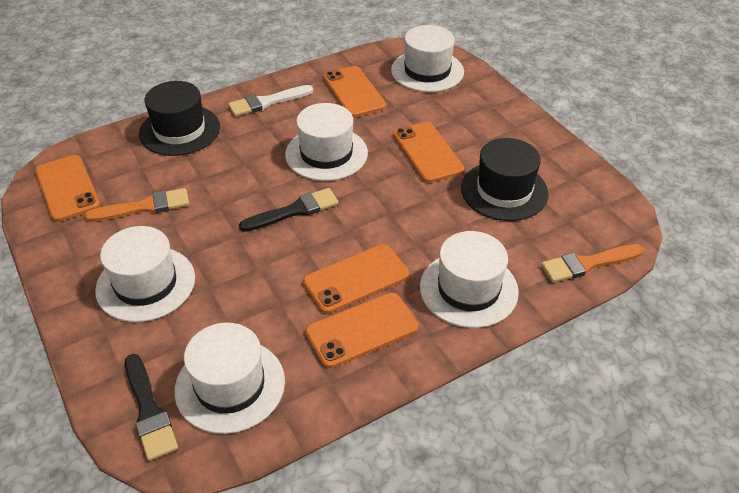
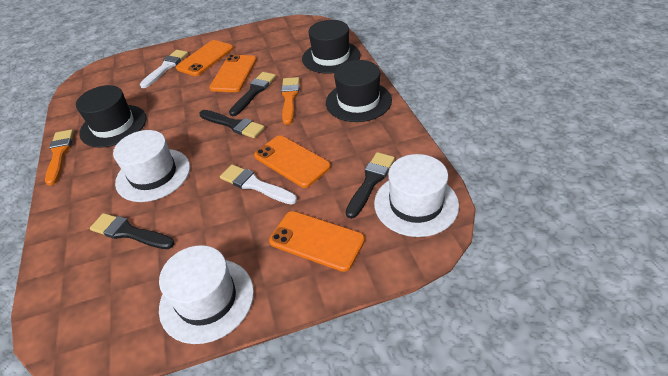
black brush: [125,354,178,461] [239,188,339,232] = 2 -> [90,213,175,249] [199,110,265,138] [229,72,276,116] [346,152,395,219] = 4
black hat: [139,81,220,156] [461,138,549,221] = 2 -> [76,85,147,148] [302,20,361,74] [326,60,392,122] = 3
orange phone: [35,155,100,222] [303,244,409,314] [305,293,418,368] [323,66,386,117] [393,122,464,183] = 5 -> [176,40,234,76] [209,54,257,92] [254,135,331,188] [269,211,365,272] = 4
white brush: [228,85,313,116] = 1 -> [140,50,188,88] [220,164,297,205] = 2
white hat: [95,226,195,322] [174,323,285,434] [285,103,368,181] [391,25,464,92] [420,231,519,328] = 5 -> [113,130,190,202] [159,245,254,344] [374,154,459,237] = 3

